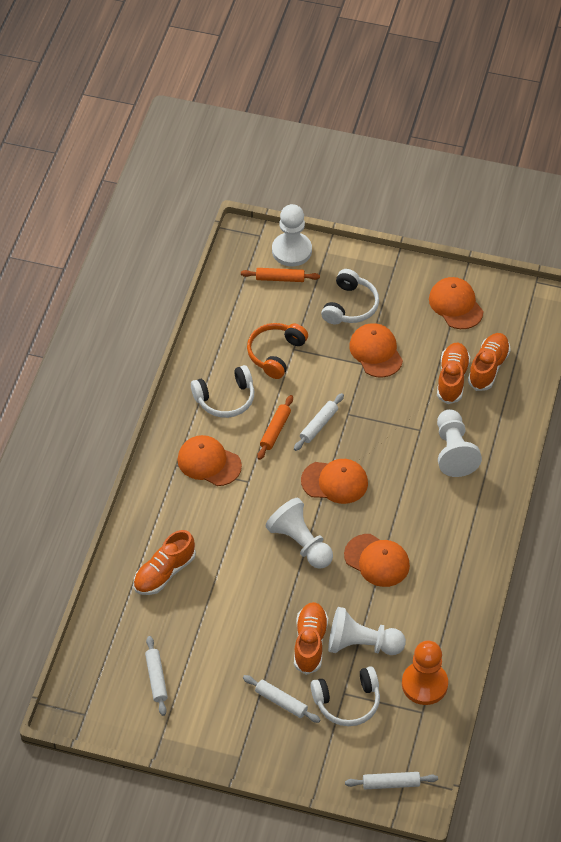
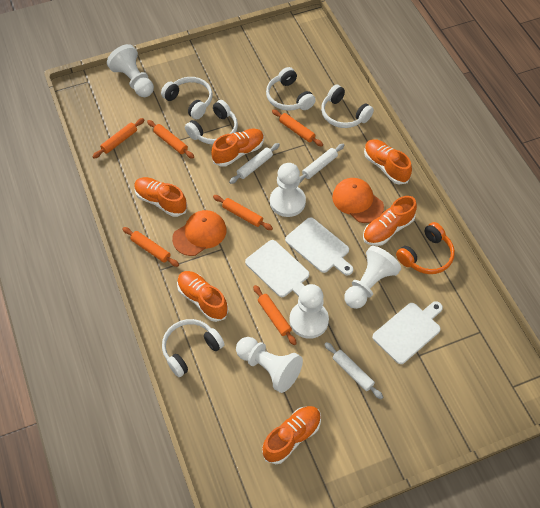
orange cap: [177,435,242,486] [301,459,368,504] [344,534,410,587] [349,323,403,377] [429,277,483,329] = 5 -> [172,210,226,256] [332,178,384,223] = 2
orange pawn: [402,641,448,705] = 1 -> none = 0
orange rolling pin: [241,268,320,282] [257,395,293,460] = 2 -> [92,118,144,158] [122,227,179,267] [147,120,194,159] [213,195,273,230] [253,285,297,345] [272,109,323,147] = 6
orange shoe: [133,530,196,595] [294,602,328,675] [437,343,470,404] [468,333,511,391] = 4 -> [134,177,187,217] [177,271,229,322] [211,128,264,167] [262,406,321,464] [363,196,417,246] [364,139,412,184] = 6
white cutting board: none = 0 -> [245,240,309,297] [285,217,353,275] [372,301,443,364] = 3
white headphones: [191,365,254,418] [311,666,380,726] [321,269,379,324] = 3 -> [161,77,213,119] [162,319,225,377] [185,100,238,144] [266,67,316,111] [321,84,374,128] = 5
white pawn: [266,498,333,569] [272,204,312,266] [328,607,406,655] [437,409,482,477] = 4 -> [107,44,154,97] [236,337,303,393] [270,163,306,217] [289,284,329,339] [344,246,401,309] = 5
white rolling pin: [145,636,168,716] [243,675,320,723] [294,393,344,451] [345,772,438,789] = 4 -> [229,143,280,184] [300,144,345,183] [324,342,383,399] = 3

